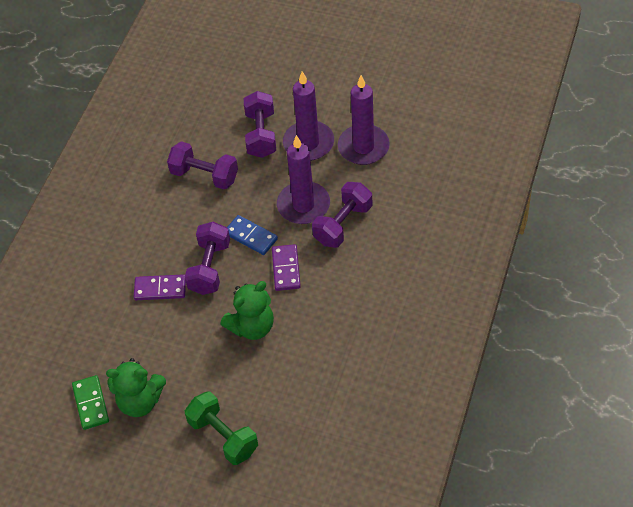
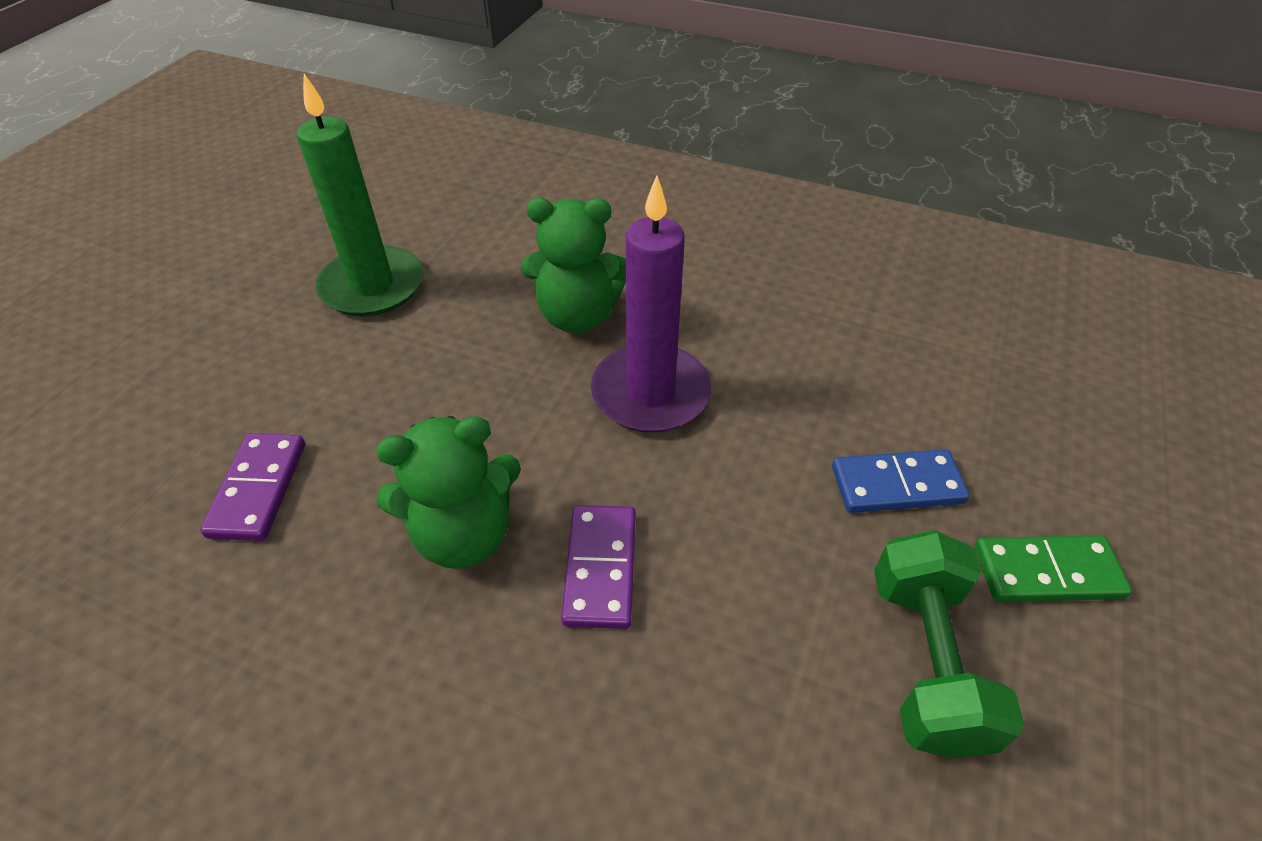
green candle: none = 0 -> [297,74,423,317] = 1
purple candle: [277,135,330,224] [283,71,334,161] [338,75,390,165] = 3 -> [591,175,711,433] = 1
purple dumbbell: [167,141,238,190] [185,222,230,295] [244,91,276,158] [312,182,373,248] = 4 -> none = 0

